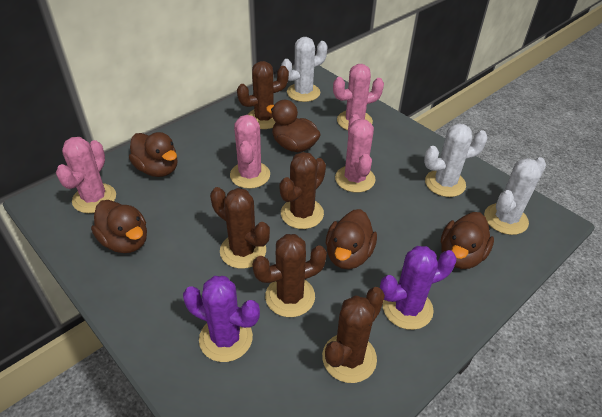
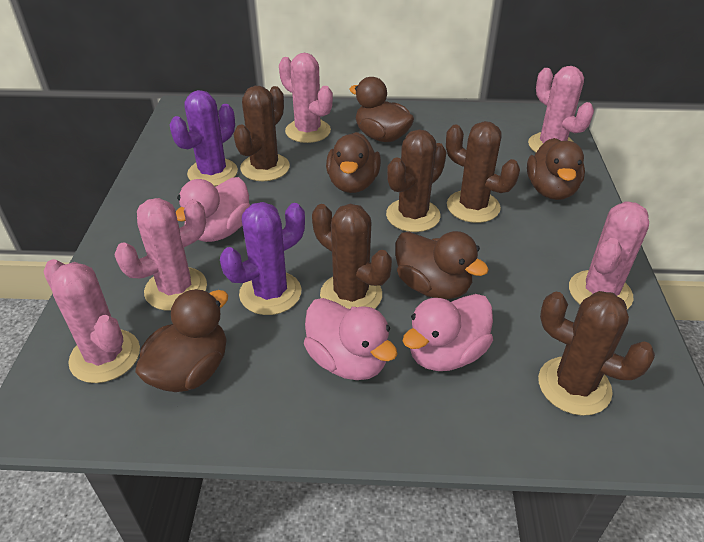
pink cactus: [56,137,116,213] [230,115,270,189] [333,64,384,130] [335,114,375,193] = 4 -> [43,259,140,383] [114,198,207,311] [279,53,333,143] [528,66,594,153] [569,201,649,309] = 5
pink duck: none = 0 -> [176,177,250,242] [304,298,397,380] [403,294,493,371] = 3
white cactus: [281,37,328,102] [424,123,488,197] [484,157,546,235] = 3 -> none = 0

